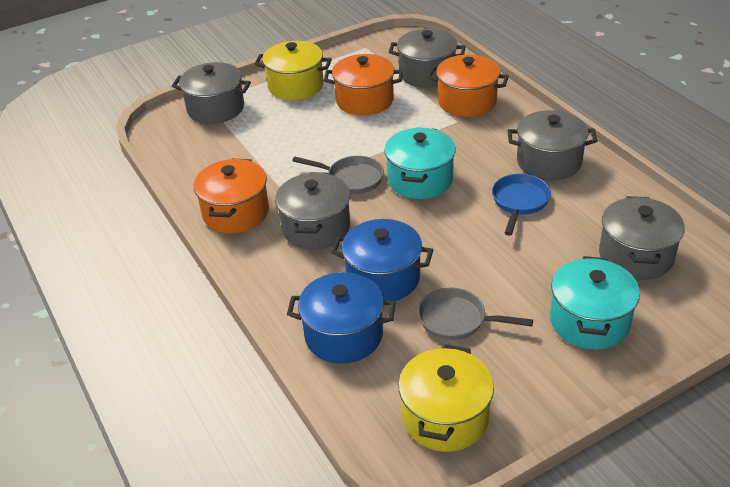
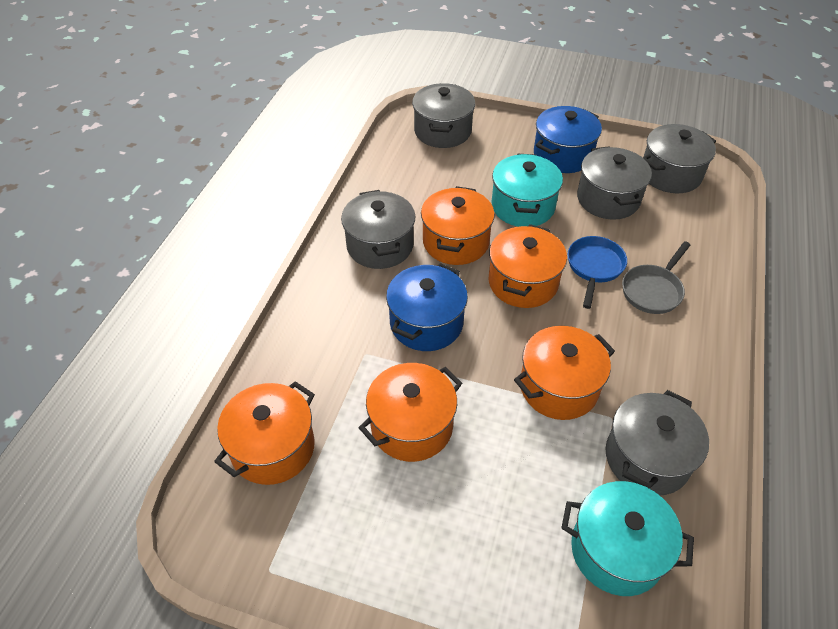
grey pan: [292,156,384,194] [418,288,533,340] = 2 -> [622,241,690,314] = 1
orange pot: [194,159,269,233] [324,54,403,116] [427,55,509,117] = 3 -> [214,381,315,485] [359,363,462,462] [421,186,495,265] [489,224,567,308] [514,326,615,420] = 5
yellow pot: [255,41,332,100] [398,344,494,452] = 2 -> none = 0

